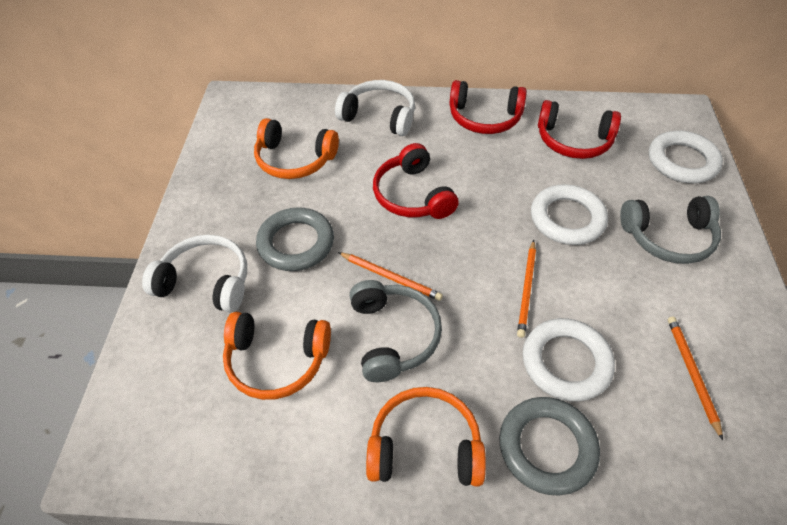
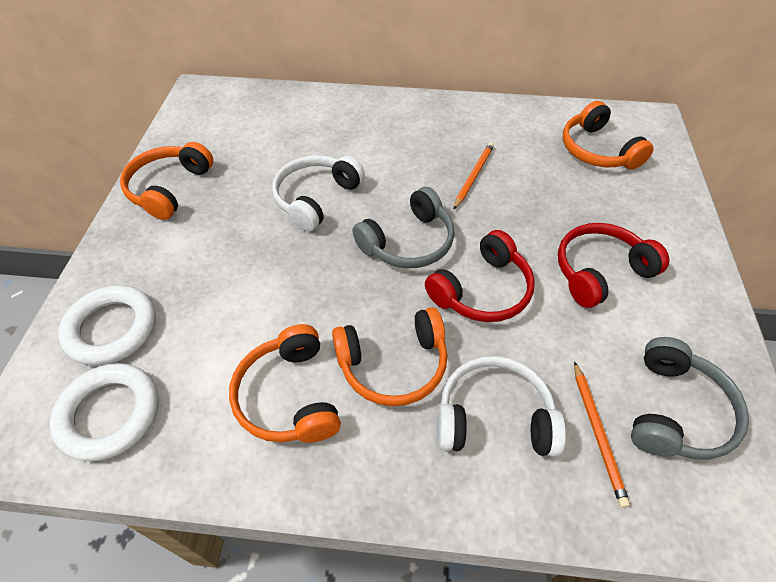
grey ring: [256,207,334,271] [499,397,600,495] = 2 -> none = 0
orange headphones: [223,312,331,400] [254,118,339,179] [366,387,486,487] = 3 -> [120,142,213,220] [229,324,341,443] [332,307,447,406] [563,101,654,170] = 4
orange pencil: [338,252,443,301] [517,240,536,338] [668,317,723,440] = 3 -> [454,142,494,209] [574,361,630,508] = 2
red headphones: [373,143,459,219] [450,80,527,134] [538,100,621,159] = 3 -> [425,230,535,322] [558,223,670,308] = 2
white ring: [523,318,615,402] [531,184,608,245] [649,131,723,183] = 3 -> [49,363,159,461] [58,285,156,366] = 2

